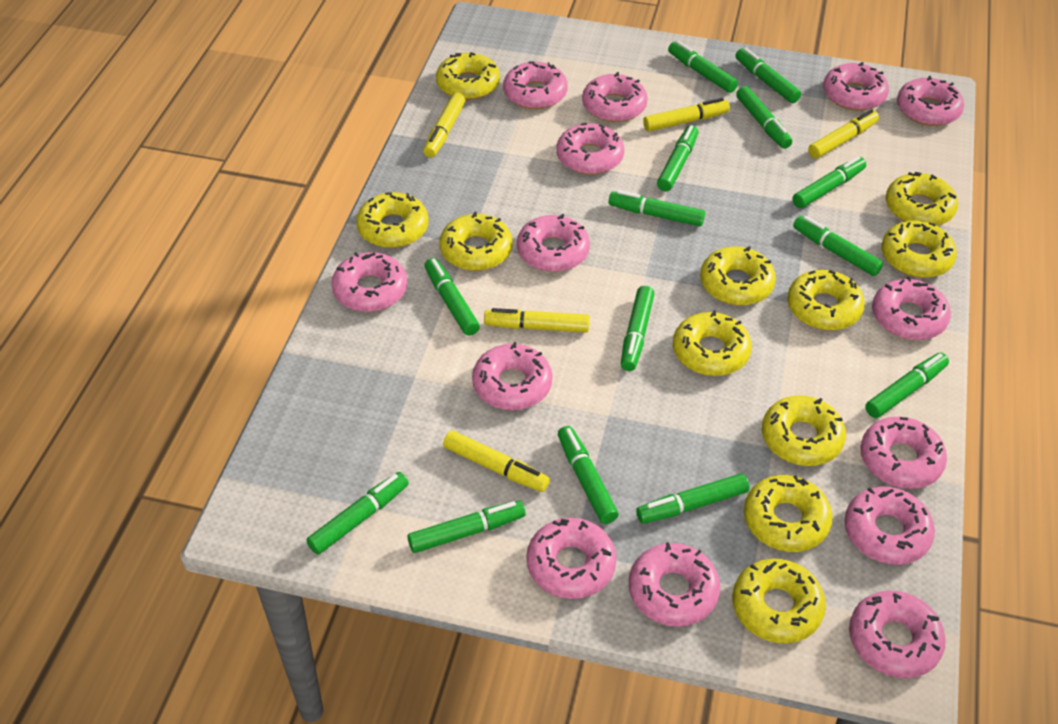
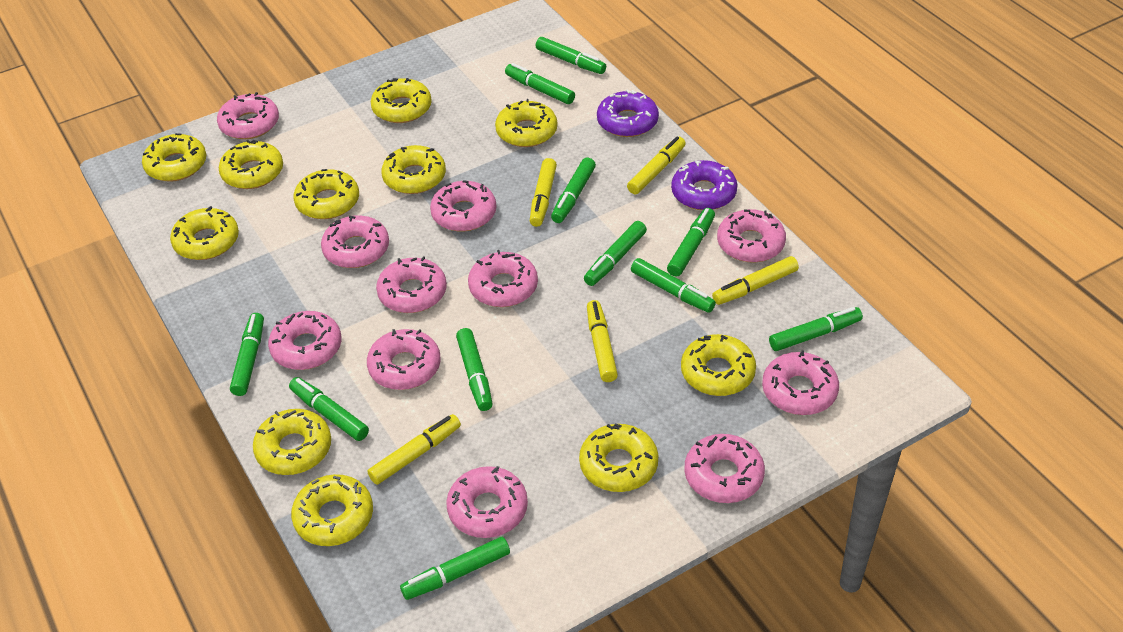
green marker: [306,472,409,555] [408,500,525,553] [425,258,480,336] [558,426,619,524] [609,190,705,226] [621,286,654,371] [636,473,750,524] [657,125,699,191] [668,41,738,93] [736,48,801,103] [736,86,792,149] [792,156,866,208] [793,216,883,276] [865,353,949,418] = 14 -> [230,313,264,396] [289,377,369,441] [400,537,510,600] [456,328,493,411] [505,63,575,104] [536,37,606,74] [551,157,596,223] [584,221,647,286] [631,258,716,313] [667,208,715,277] [769,307,863,351] = 11
pink donut: [331,252,407,312] [472,342,553,410] [503,62,568,109] [517,214,590,272] [527,518,617,599] [557,123,624,175] [582,72,648,122] [629,542,720,627] [823,62,889,111] [844,486,935,565] [849,591,946,678] [861,416,947,489] [872,276,951,340] [897,76,964,126] = 14 -> [217,92,279,139] [268,311,342,370] [321,215,389,268] [367,329,441,390] [376,256,447,313] [430,180,496,232] [446,466,528,538] [468,250,538,307] [684,434,765,503] [717,209,786,263] [762,350,839,415] = 11
purple donut: none = 0 -> [597,89,659,137] [671,160,737,210] = 2

